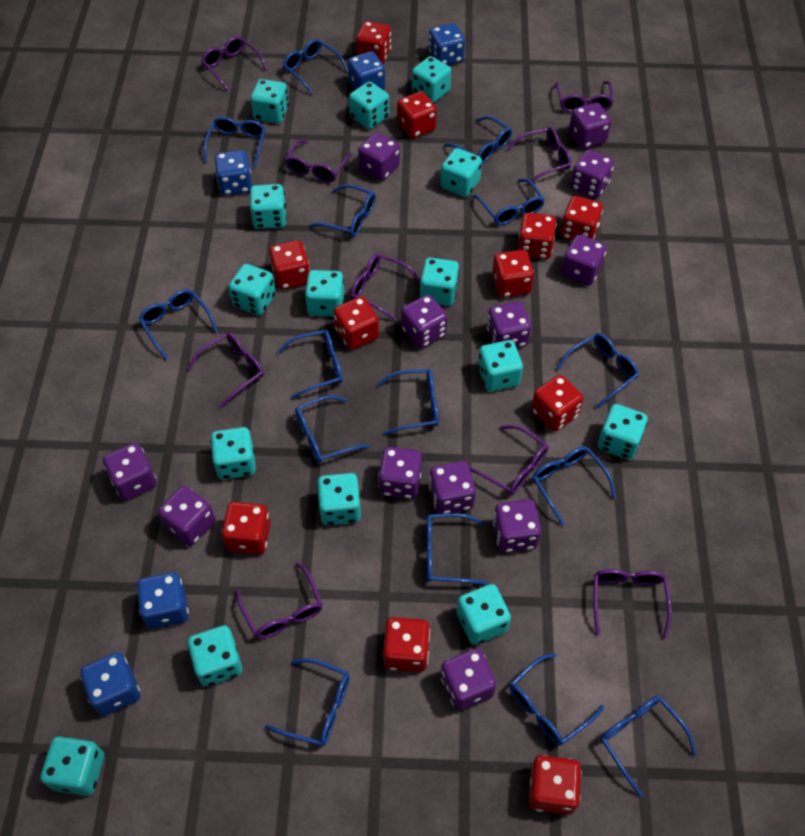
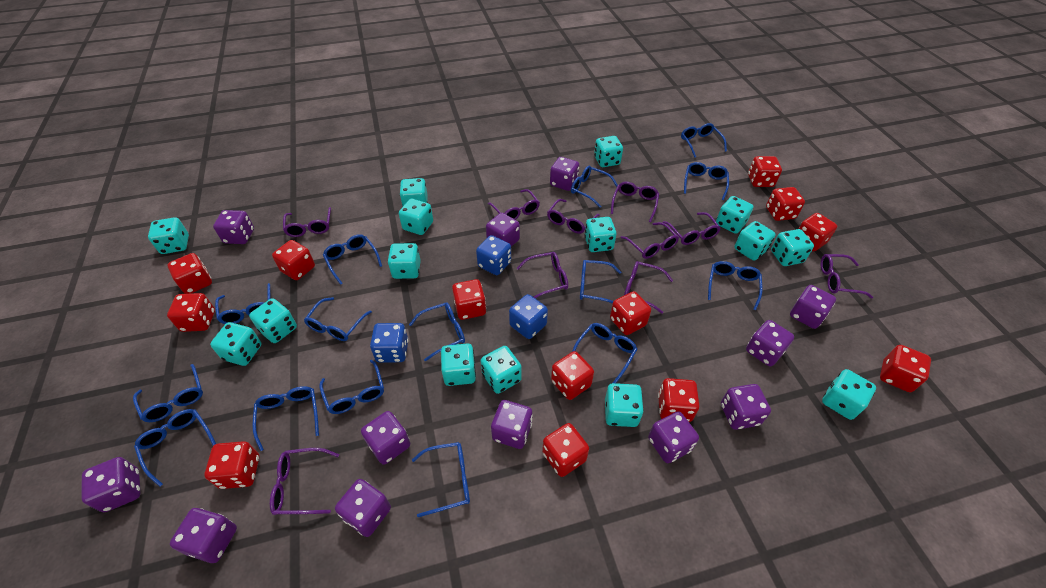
blue dice: [80,652,140,716] [137,572,189,629] [214,150,252,196] [348,51,385,90] [429,23,465,65] = 5 -> [370,323,408,363] [476,235,511,275] [509,294,548,339] = 3
purple glasses: [188,332,264,407] [201,36,268,92] [236,562,323,639] [285,140,353,183] [351,253,420,321] [469,425,548,495] [507,127,571,184] [556,81,614,112] [594,569,672,639] = 9 -> [270,448,339,515] [283,207,331,237] [488,189,540,220] [517,252,568,299] [547,199,600,234] [611,182,659,222] [620,222,679,259] [624,261,673,314] [663,212,721,245] [820,254,873,299] = 10
red dice: [221,502,271,555] [269,240,310,290] [333,296,379,350] [356,21,391,64] [383,617,430,672] [397,91,437,139] [492,250,534,298] [517,213,556,260] [528,755,582,815] [531,375,584,432] [560,196,603,241] = 11 -> [167,253,212,294] [167,293,215,332] [204,441,259,489] [272,240,315,280] [452,279,486,320] [542,423,589,477] [551,351,594,400] [610,291,651,335] [658,378,699,422] [748,156,782,187] [766,187,805,221] [799,213,837,251] [880,345,931,392] = 13

